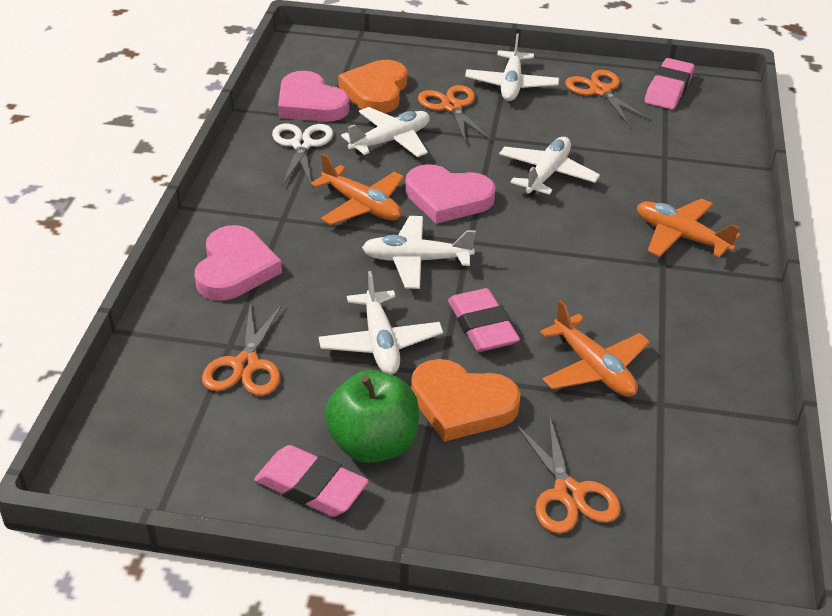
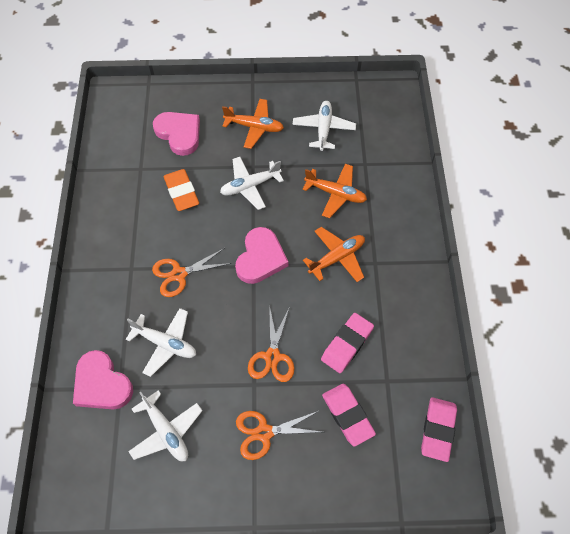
green apple: [324,370,419,463] = 1 -> none = 0
orange eraser: none = 0 -> [164,169,199,211] = 1
orange heart: [338,60,407,113] [411,359,521,442] = 2 -> none = 0
orange scissors: [202,303,283,396] [418,85,492,143] [515,414,621,534] [565,70,651,126] = 4 -> [152,248,232,297] [236,411,321,460] [248,305,295,382] = 3
white plane: [319,271,443,374] [341,107,430,157] [362,216,476,289] [465,33,559,101] [499,137,600,196] = 5 -> [126,308,196,377] [128,390,202,461] [220,157,284,210] [292,101,356,151] = 4
white scissors: [272,124,333,186] = 1 -> none = 0

